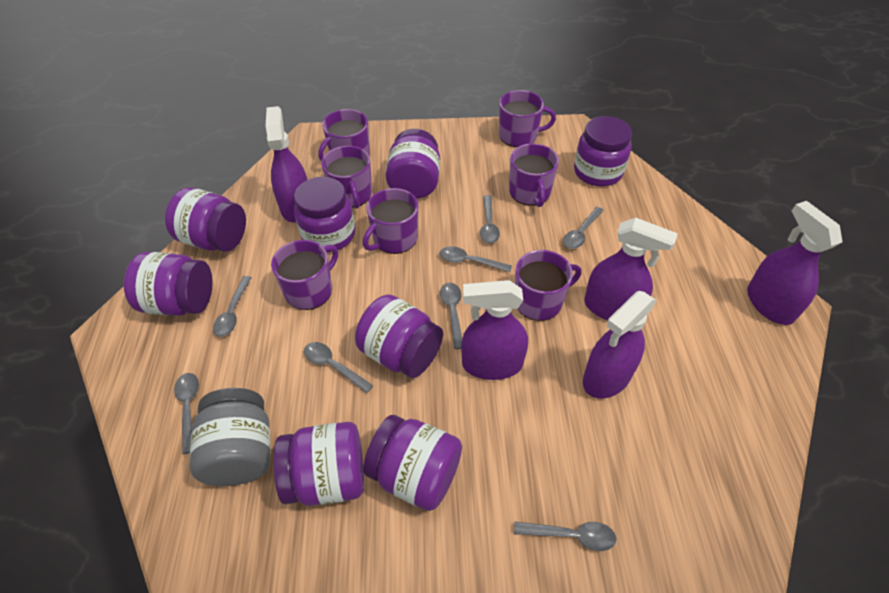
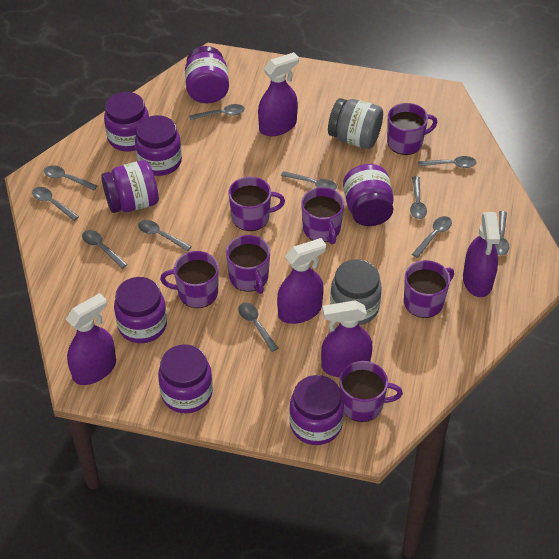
grey jar: [190,388,270,486] = 1 -> [328,98,383,149] [330,259,382,325] = 2
grey spoon: [174,373,199,454] [213,276,252,337] [304,342,373,393] [440,246,512,272] [440,283,462,349] [480,195,500,243] [514,522,616,551] [563,207,604,249] = 8 -> [32,187,79,221] [44,165,98,190] [82,230,128,269] [138,220,192,251] [189,104,245,120] [238,303,279,352] [281,171,337,190] [410,176,427,219] [412,216,452,258] [418,156,476,168] [495,211,509,255] = 11

